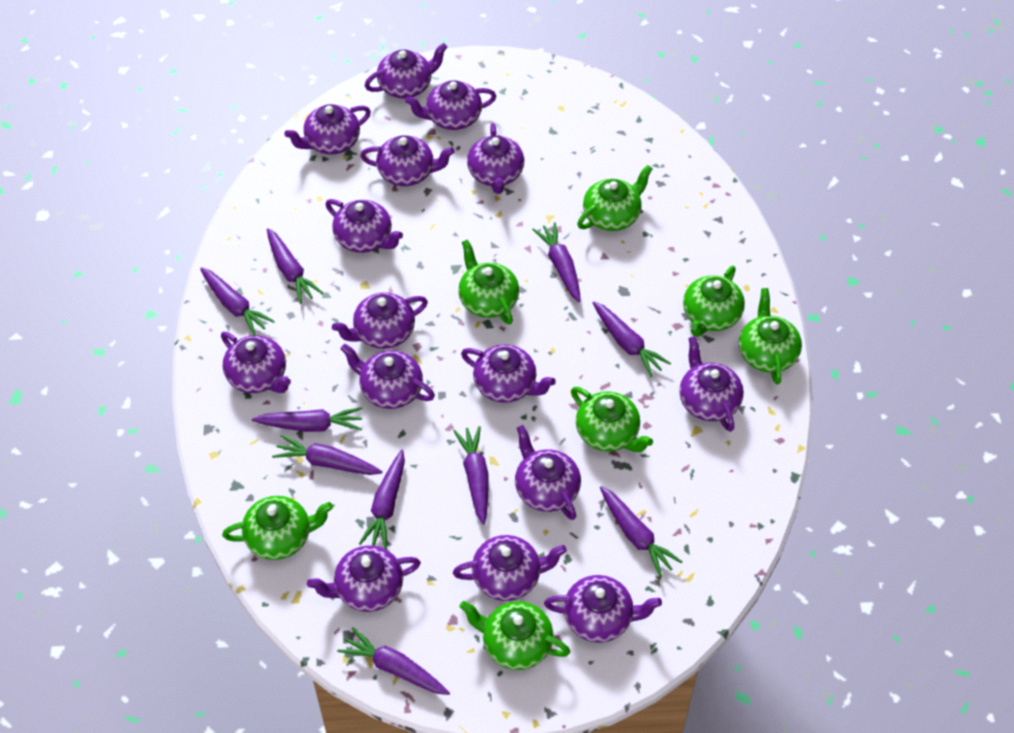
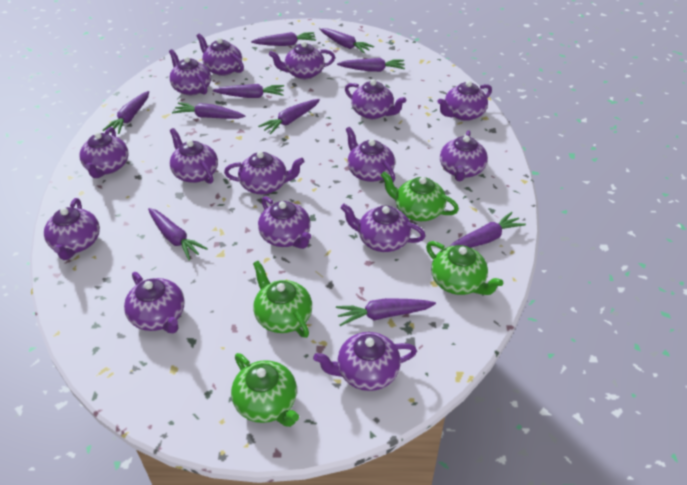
green teapot: [222,496,333,560] [458,240,519,325] [460,601,570,670] [571,387,653,452] [577,165,653,231] [683,266,745,337] [739,288,802,384] = 7 -> [231,353,299,427] [253,261,312,338] [381,171,459,221] [426,241,503,295] = 4

